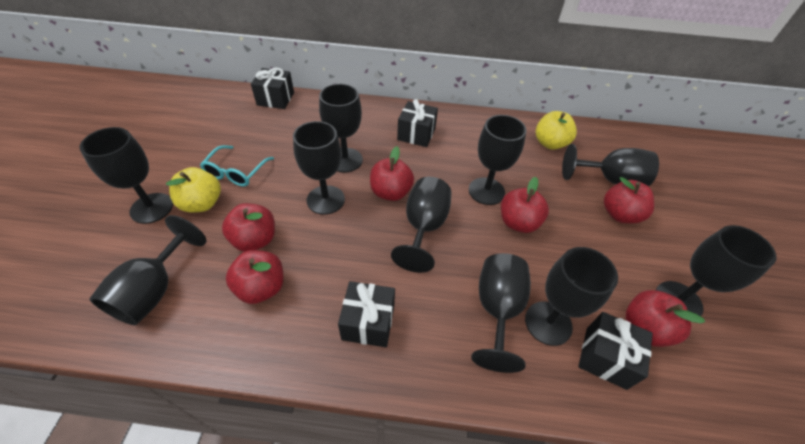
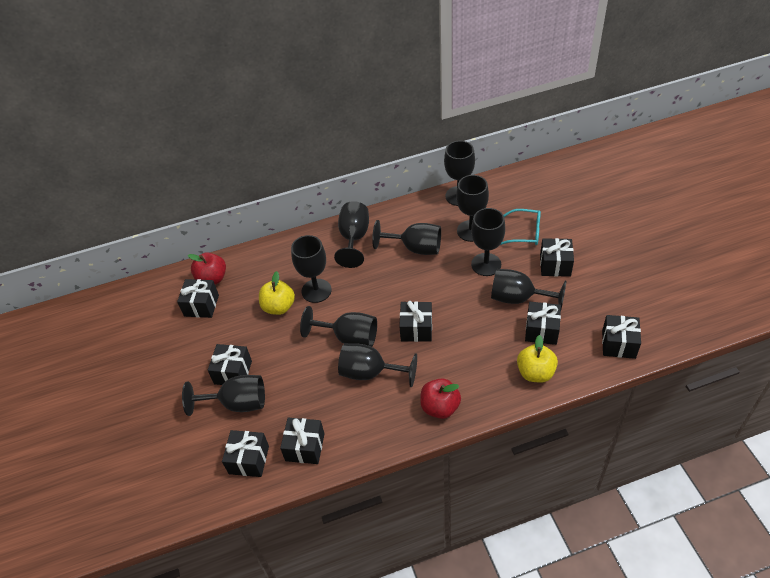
black gift: [251,68,294,109] [338,281,395,347] [397,99,438,147] [578,312,653,390] = 4 -> [177,279,219,318] [208,344,252,385] [222,430,269,477] [280,418,324,464] [399,301,432,342] [525,302,561,345] [540,238,574,277] [602,315,641,359] = 8
red apple: [222,203,275,252] [226,250,283,304] [370,146,414,201] [501,177,549,233] [604,177,654,223] [626,290,705,347] = 6 -> [188,252,226,285] [420,378,461,419] = 2

